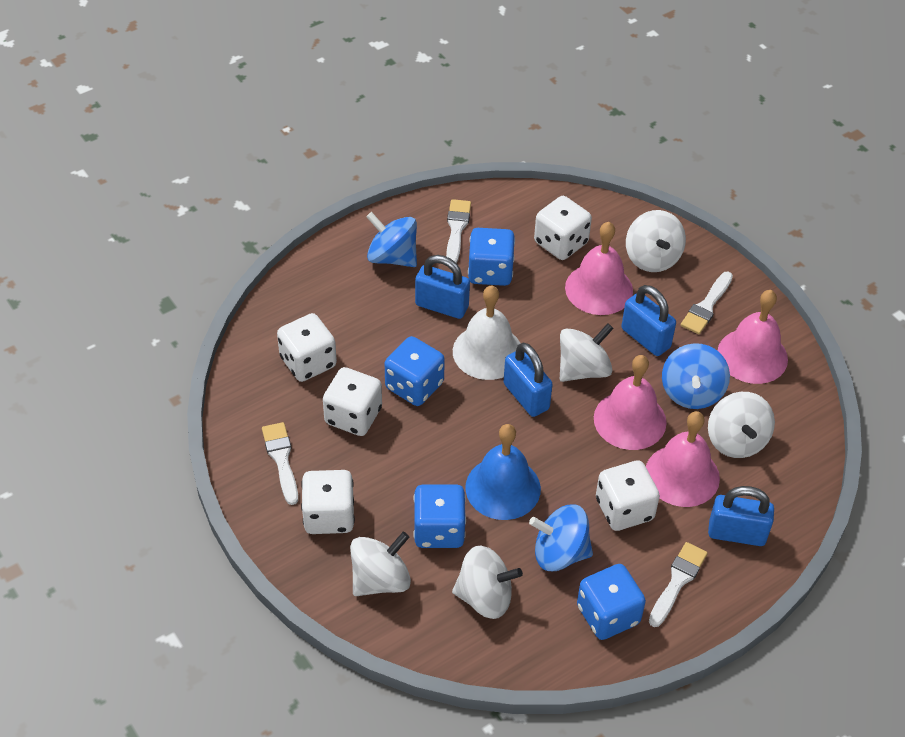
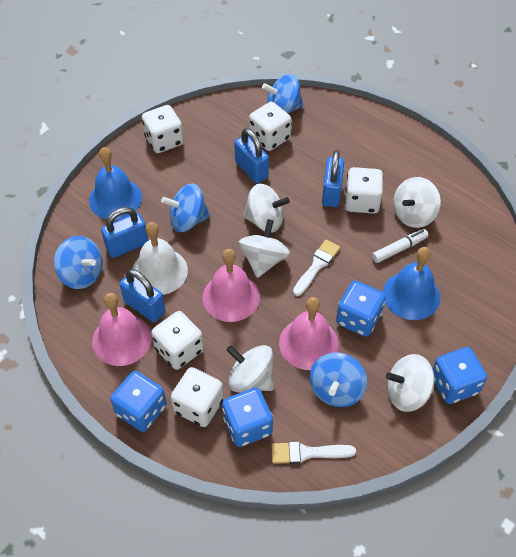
blue bell: [465,424,541,520] = 1 -> [89,147,142,220] [383,247,440,320] = 2
blue spinning top: [366,212,417,267] [529,504,593,571] [662,343,730,409] = 3 -> [54,236,102,289] [161,183,210,232] [262,74,303,113] [310,353,367,407] = 4
pink bell: [565,222,633,315] [594,355,667,450] [646,411,720,507] [718,290,788,384] = 4 -> [92,293,152,366] [202,249,260,322] [279,297,338,370] = 3
white brush: [262,422,298,505] [446,199,471,263] [649,542,708,627] [681,272,733,334] = 4 -> [271,441,356,464] [293,240,340,296] = 2
white marker: none = 0 -> [372,229,428,263] = 1

